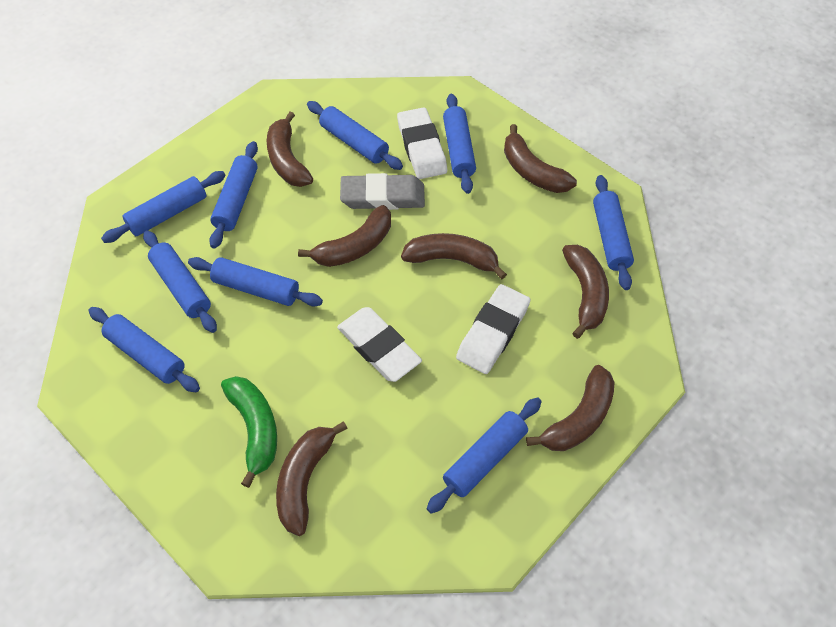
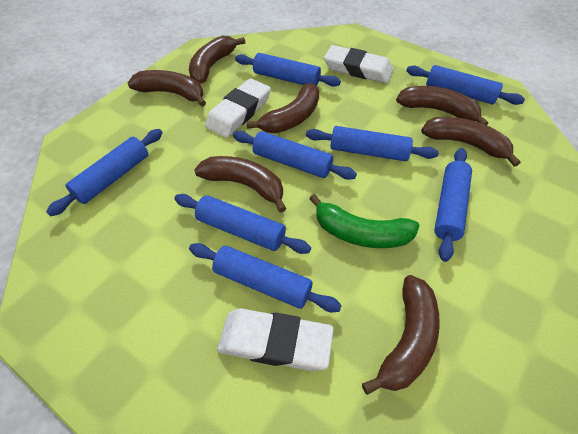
blue rolling pin: [88,307,200,392] [101,171,226,243] [143,230,217,333] [188,257,323,306] [209,141,258,249] [307,101,403,170] [427,397,542,514] [443,94,476,194] [593,175,634,290] = 9 -> [46,129,162,216] [174,194,311,254] [189,243,342,312] [233,131,357,180] [235,53,341,87] [306,126,439,161] [406,65,525,105] [434,148,472,262] = 8
grey eraser: [340,173,425,210] = 1 -> none = 0

